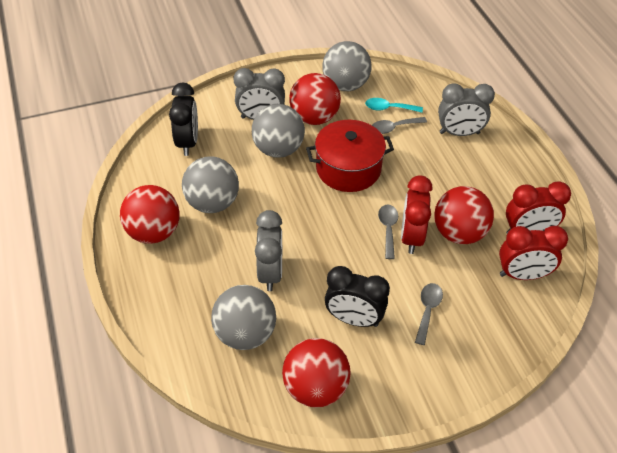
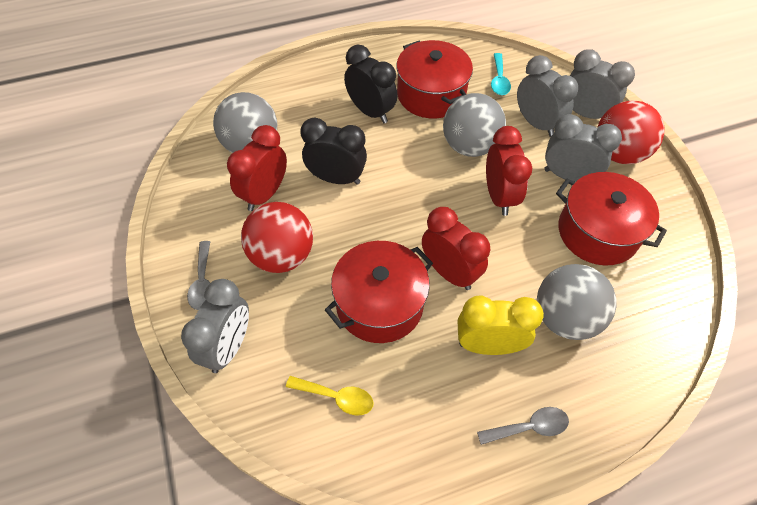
grey ball: [182,156,239,213] [211,285,276,350] [252,104,305,158] [322,41,371,91] = 4 -> [213,92,277,153] [443,93,506,157] [537,264,617,340] = 3
grey clock: [233,68,285,120] [255,210,282,291] [438,83,495,136] = 3 -> [181,279,249,373] [517,55,578,137] [544,114,622,182] [570,49,635,119] = 4
grey spoon: [372,117,427,134] [378,205,398,259] [415,283,443,345] = 3 -> [187,241,210,310] [477,407,569,445] = 2
red ball: [120,185,180,244] [282,338,351,408] [289,73,341,125] [434,186,494,244] = 4 -> [241,202,313,273] [597,100,665,164] = 2
red pot: [306,120,394,192] = 1 -> [325,241,433,343] [396,40,473,118] [556,172,667,266] = 3
yellow clock: none = 0 -> [458,295,544,355] = 1
yellow spoon: none = 0 -> [286,376,374,415] = 1

